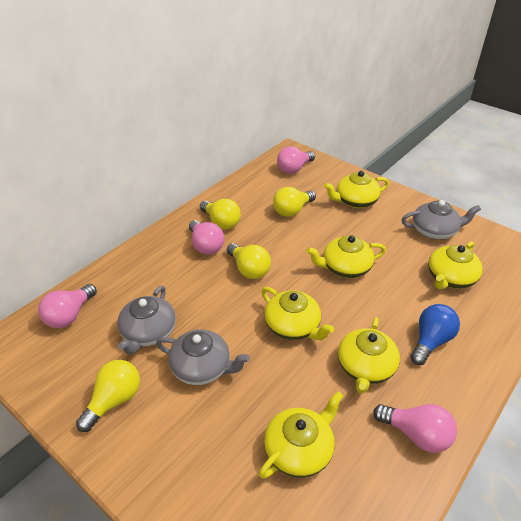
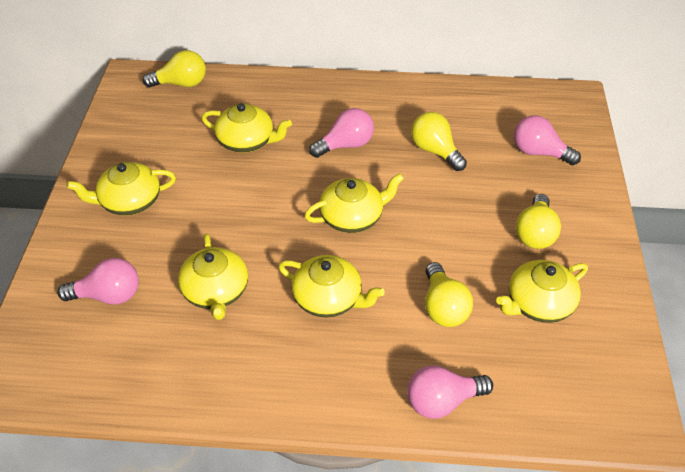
blue light bulb: [411,304,460,365] = 1 -> none = 0
grey teapot: [117,286,176,355] [156,329,250,385] [401,200,481,240] = 3 -> none = 0

